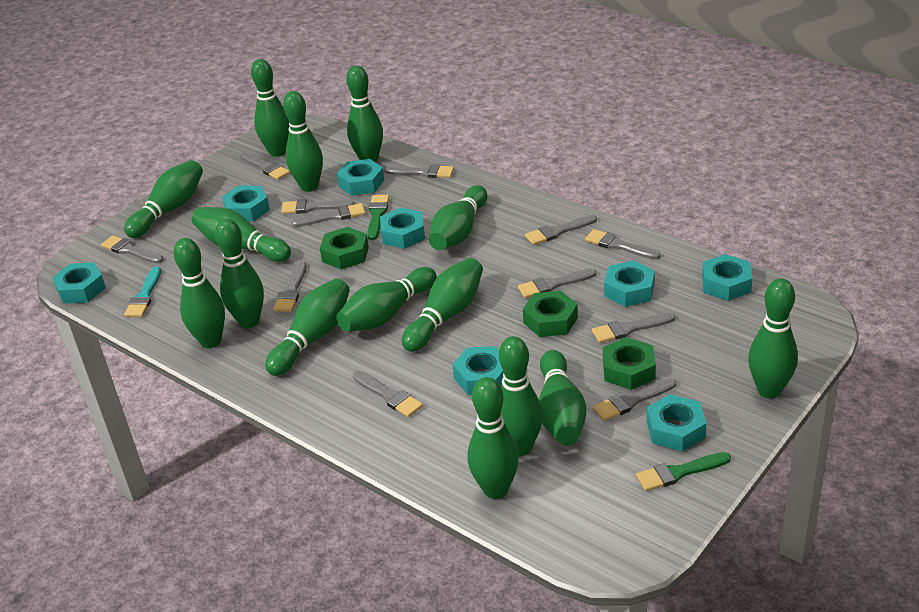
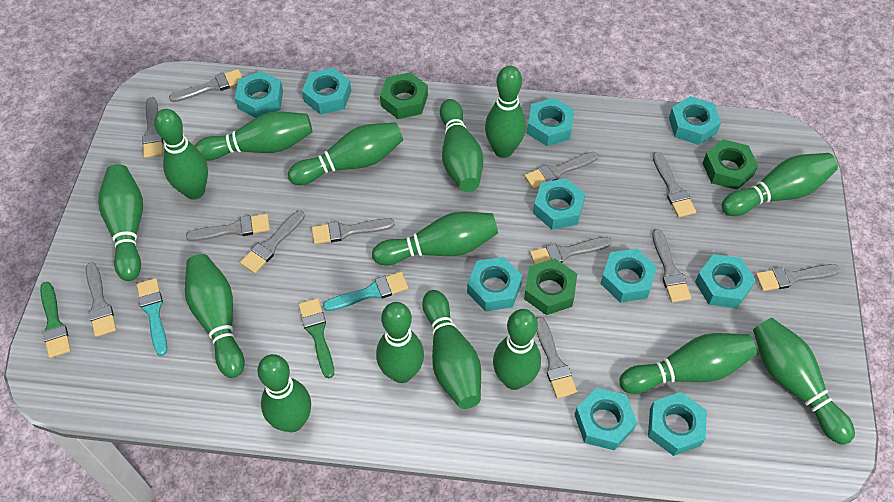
turquoise brush: [124,267,161,317] = 1 -> [136,278,167,356] [323,272,408,311] = 2
turquoise nut: [52,262,106,304] [222,186,270,222] [337,159,384,196] [380,207,425,249] [453,346,504,395] [604,260,655,307] [646,394,707,451] [702,254,753,301] = 8 -> [235,71,283,118] [302,68,351,115] [467,257,523,311] [527,98,574,146] [533,178,586,230] [575,388,637,450] [601,248,657,303] [648,392,707,456] [669,96,721,145] [695,254,756,308] = 10

